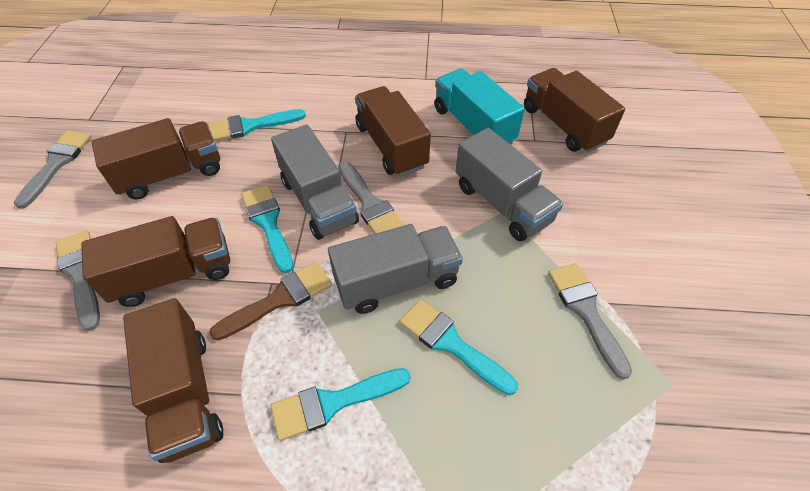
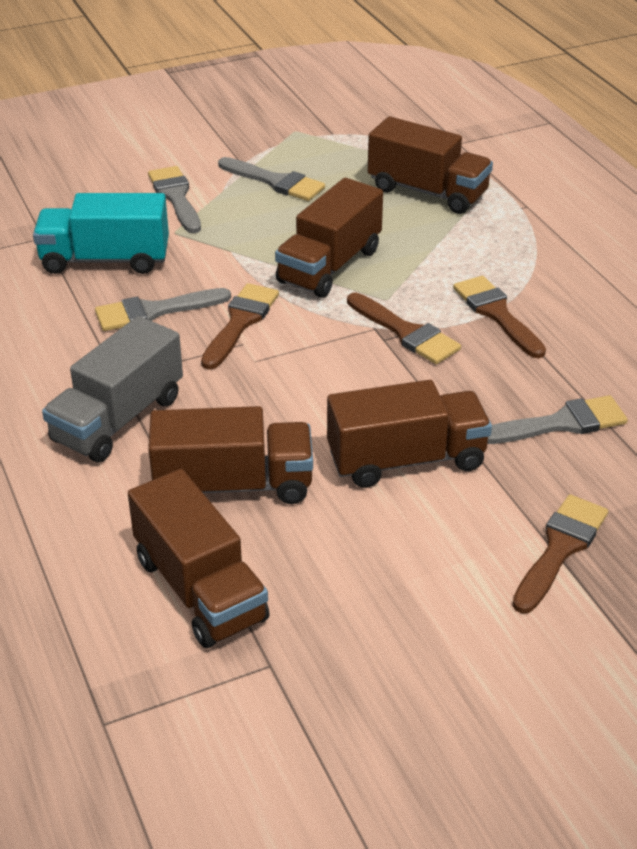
brown brush: [209,262,332,340] = 1 -> [201,283,279,369] [347,293,461,364] [453,276,546,358] [512,494,608,614] = 4
grey truck: [271,124,359,240] [328,224,463,314] [456,128,563,241] = 3 -> [42,316,183,463] = 1
turquoise brush: [208,109,306,141] [241,184,293,273] [271,368,411,441] [399,299,518,395] = 4 -> none = 0

